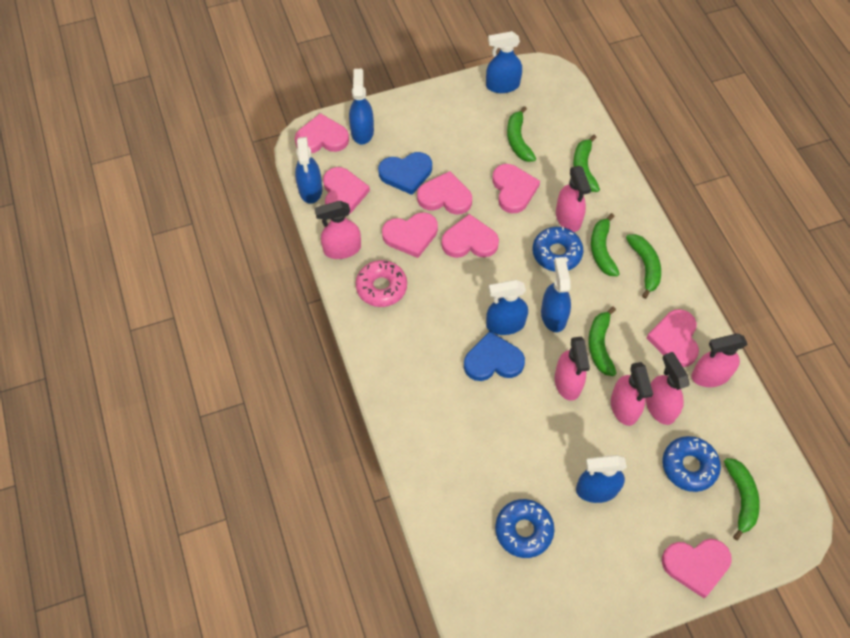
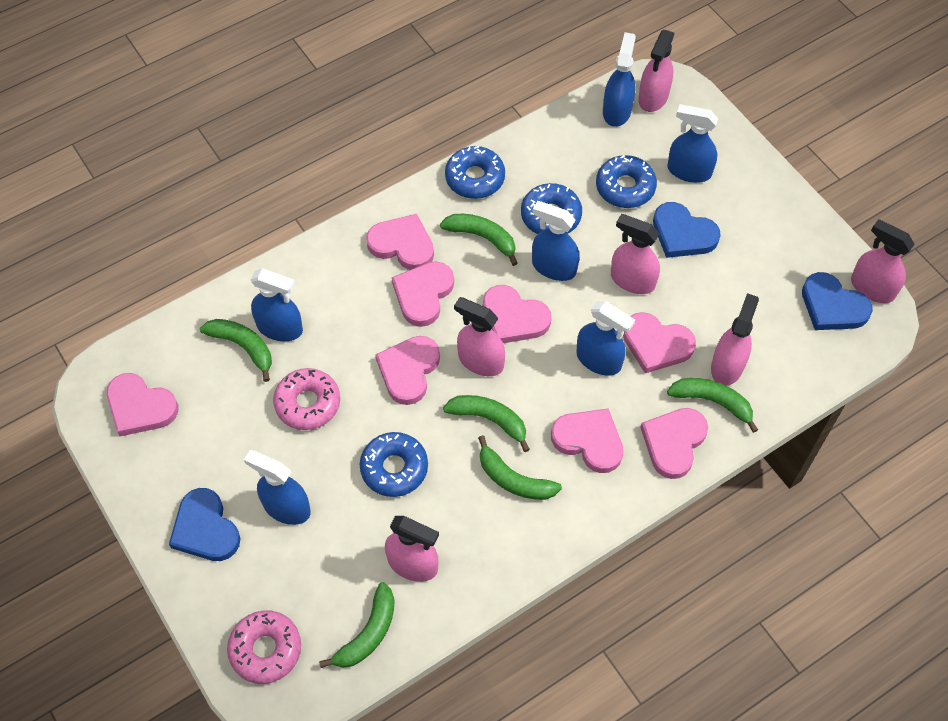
blue donut: [495,499,554,558] [533,227,583,272] [663,436,721,492] = 3 -> [360,432,428,497] [445,146,505,199] [521,183,582,234] [596,155,657,208] = 4
blue heart: [378,152,432,195] [464,331,525,381] = 2 -> [169,488,241,561] [653,202,720,258] [802,272,873,330] = 3
pink donut: [356,260,407,307] = 1 -> [227,610,301,684] [273,368,340,430] = 2

